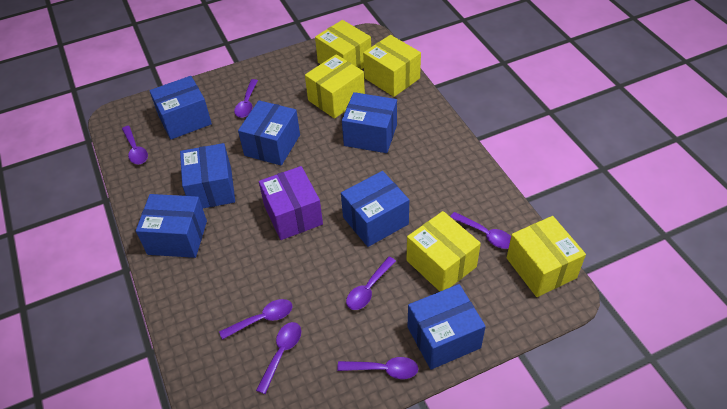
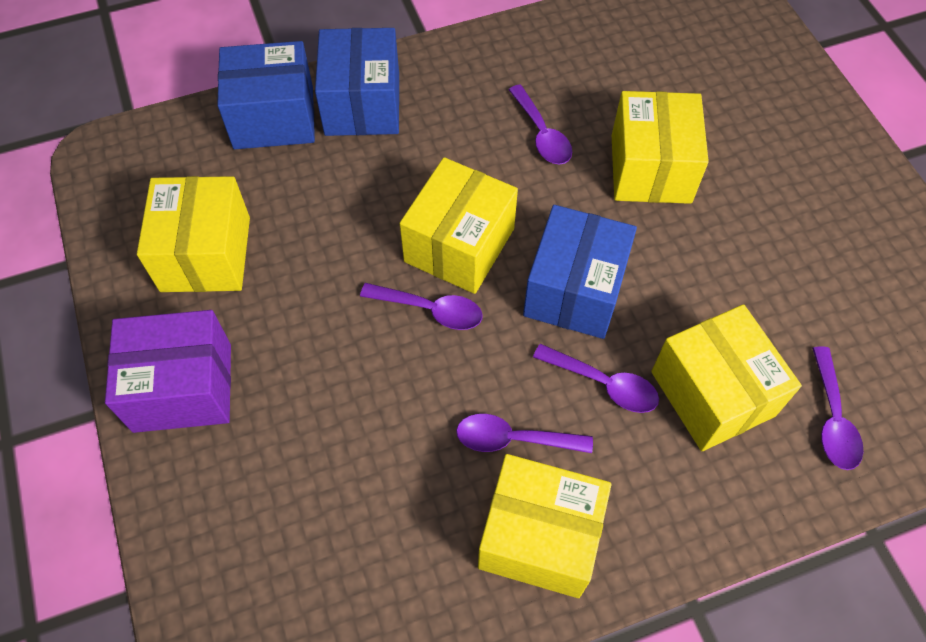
blue box: [136,194,207,258] [149,76,212,140] [180,143,235,208] [238,100,300,165] [341,171,409,247] [342,92,397,153] [408,284,486,370] = 7 -> [217,41,315,149] [315,28,399,136] [523,205,637,339] = 3
purple spoon: [122,126,148,164] [219,299,293,340] [234,79,258,118] [256,322,301,394] [337,357,418,379] [346,257,396,310] [450,212,511,249] = 7 -> [360,283,483,330] [456,414,593,453] [508,85,572,164] [533,344,659,413] [812,346,864,470] = 5

